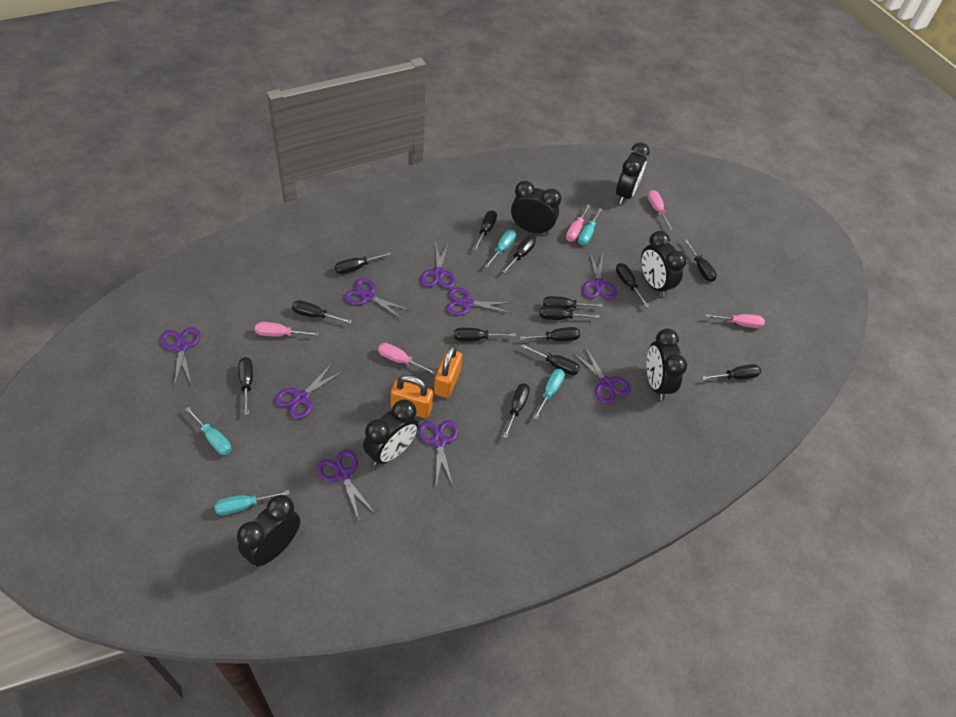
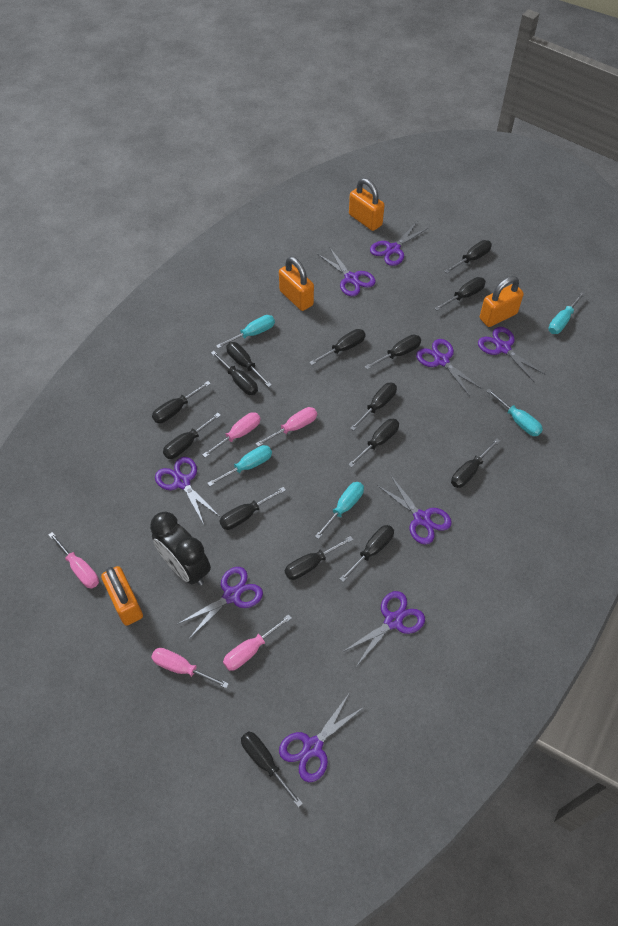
black clock: [237,495,300,567] [363,399,419,466] [511,181,561,235] [616,142,650,204] [641,231,686,297] [646,329,687,400] = 6 -> [150,511,211,586] = 1
black screwdriver: [239,357,253,415] [292,300,352,323] [335,252,392,274] [454,328,516,341] [473,210,497,251] [502,236,536,273] [503,384,530,438] [520,327,580,341] [521,344,580,375] [540,306,599,320] [543,296,602,309] [616,263,649,308] [684,239,717,282] [702,364,761,380] = 14 -> [152,381,211,423] [163,413,221,459] [211,351,258,395] [219,487,286,530] [226,342,272,387] [241,731,303,807] [285,536,353,580] [309,329,366,365] [340,525,394,582] [348,419,399,467] [350,383,397,431] [365,335,421,370] [434,277,486,311] [444,240,492,273] [451,438,500,488] = 15
orange padlock: [391,375,433,418] [434,345,462,398] = 2 -> [101,566,143,626] [279,257,314,311] [349,178,384,231] [480,276,524,327] = 4

